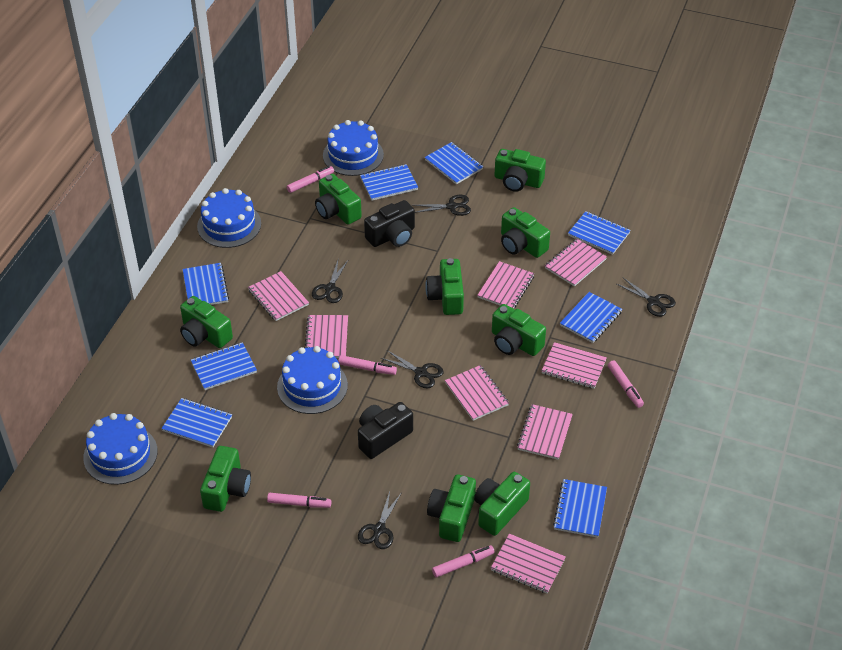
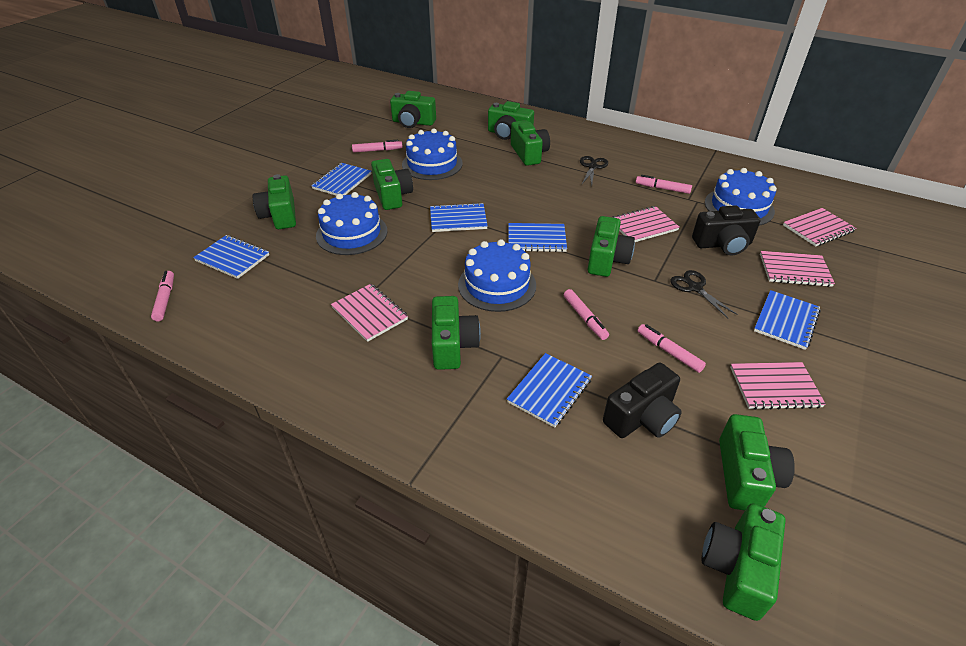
black scissors: [312,260,348,303] [358,491,402,549] [381,350,444,388] [413,195,471,216] [617,278,676,317] = 5 -> [580,156,608,185] [670,270,738,319] = 2
blue notebook: [161,398,232,448] [182,263,229,305] [191,342,257,390] [360,164,418,201] [424,142,483,184] [553,479,607,538] [560,292,622,343] [568,211,631,255] = 8 -> [193,235,269,279] [311,163,371,195] [430,203,488,232] [507,353,592,428] [508,223,567,252] [754,290,821,350] = 6
pink notebook: [248,271,309,321] [305,315,348,358] [445,365,509,421] [477,261,534,309] [491,534,566,594] [517,404,573,460] [542,342,607,389] [545,239,607,287] = 8 -> [331,284,408,342] [613,206,680,242] [730,362,826,410] [760,251,835,287] [783,208,856,247] = 5

